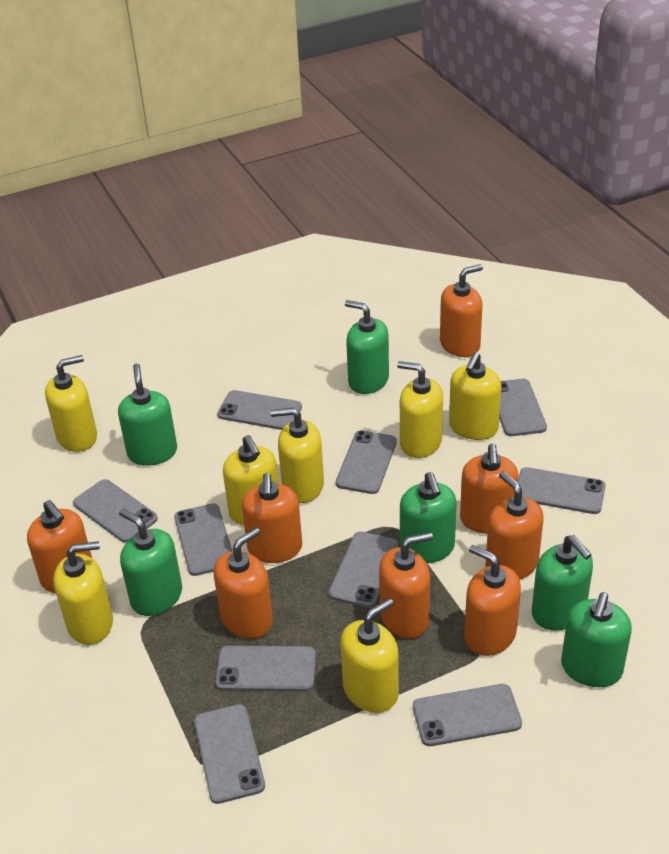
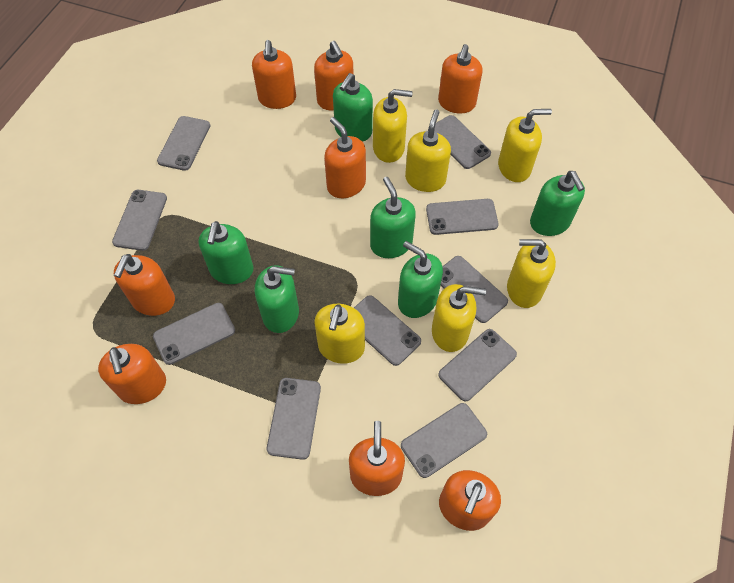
yellow soap dispenser: [45,355,97,452] [53,541,113,645] [223,435,278,525] [271,408,324,503] [340,598,399,713] [397,361,443,458] [449,352,501,440] = 7 -> [314,304,365,364] [373,89,413,163] [405,109,451,192] [432,284,486,352] [498,109,552,182] [507,239,556,308] = 6

